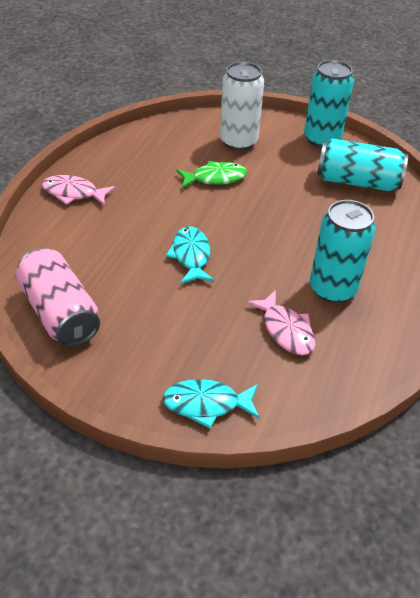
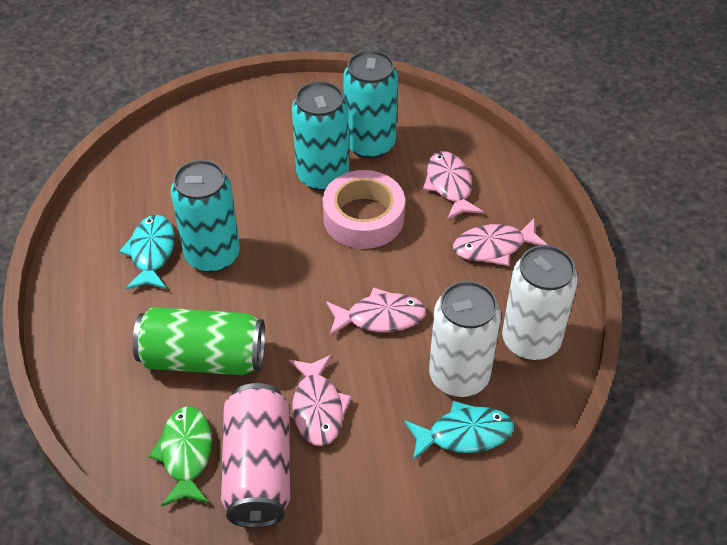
green can: none = 0 -> [133,307,265,375] = 1
pink fish: [42,175,115,206] [246,290,316,355] = 2 -> [289,355,352,446] [326,287,426,336] [423,151,484,220] [453,219,548,266] = 4
pink tape: none = 0 -> [323,170,405,249] = 1
white can: [220,62,264,151] = 1 -> [429,281,501,397] [502,245,578,360] = 2

